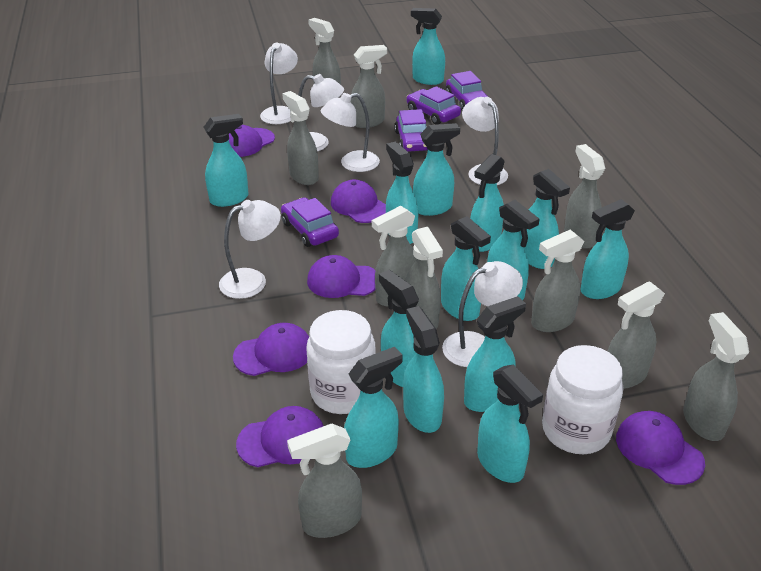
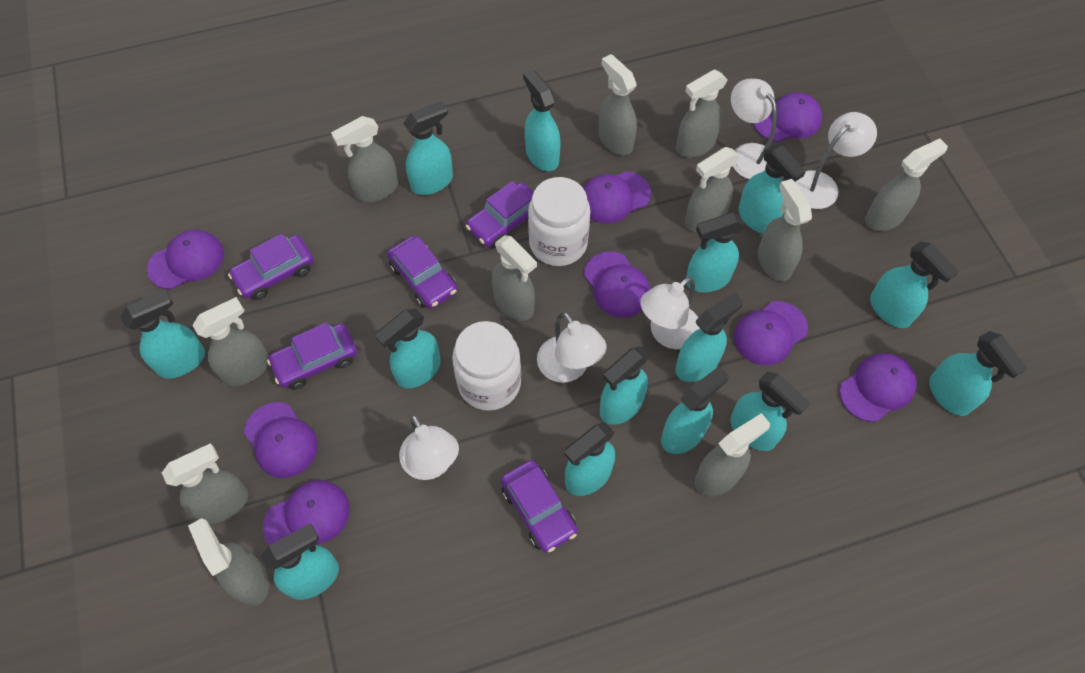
grey spray bottle: [282,91,319,185] [287,424,362,538] [308,18,341,98] [351,45,387,128] [372,206,416,307] [405,227,443,329] [531,230,585,332] [564,144,605,249] [608,281,665,389] [683,312,749,441] = 10 -> [162,443,248,524] [188,518,269,606] [192,297,269,386] [331,116,398,202] [492,235,537,321] [599,54,637,155] [676,70,728,158] [685,147,740,232] [694,413,770,496] [758,179,812,281] [865,139,948,231] = 11
purple cap: [229,125,275,157] [233,323,309,376] [236,406,324,467] [307,255,376,298] [331,180,386,223] [616,411,705,485] = 6 -> [147,230,224,289] [244,402,318,478] [263,480,350,545] [583,171,651,224] [584,251,650,318] [734,301,808,365] [753,92,822,142] [839,353,917,422] = 8
purple car: [281,197,339,247] [394,109,428,152] [407,86,461,125] [446,71,488,110] = 4 -> [228,233,314,300] [267,322,357,389] [387,236,457,309] [466,181,534,248] [501,460,577,553] = 5
white lamp: [219,200,281,299] [260,42,298,124] [298,74,344,151] [321,93,380,172] [442,261,523,367] [462,97,508,185] = 6 -> [399,414,459,480] [537,312,607,383] [640,277,700,349] [731,79,777,179] [795,112,877,209] = 5

